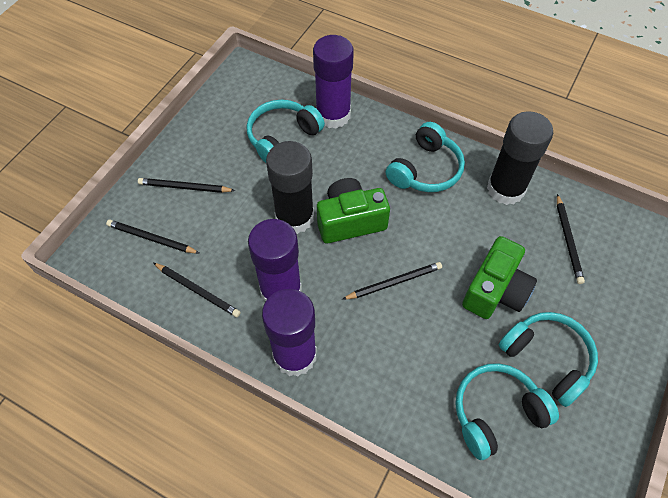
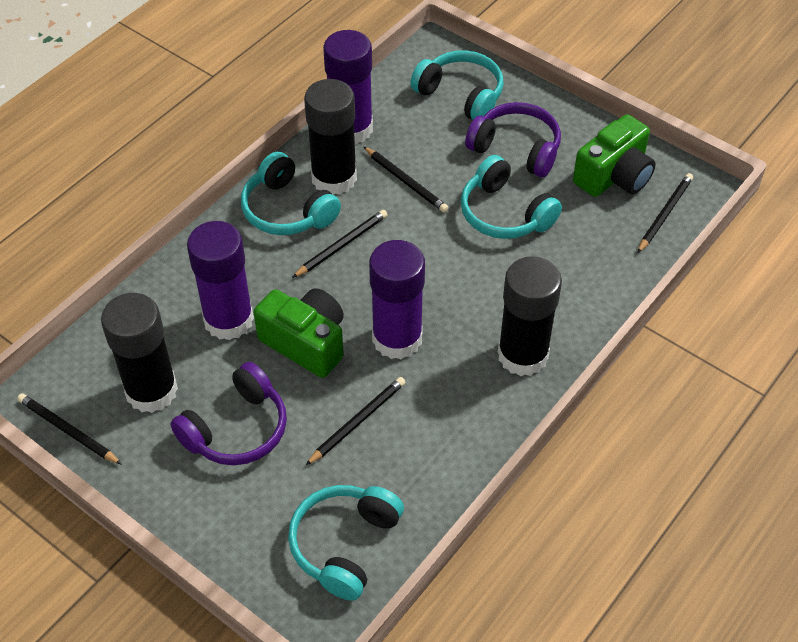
black glue stick: [266,141,314,234] [487,111,553,205] = 2 -> [101,293,178,413] [304,79,357,195] [498,256,562,376] = 3
purple headphones: none = 0 -> [171,362,287,465] [465,102,561,177] = 2

